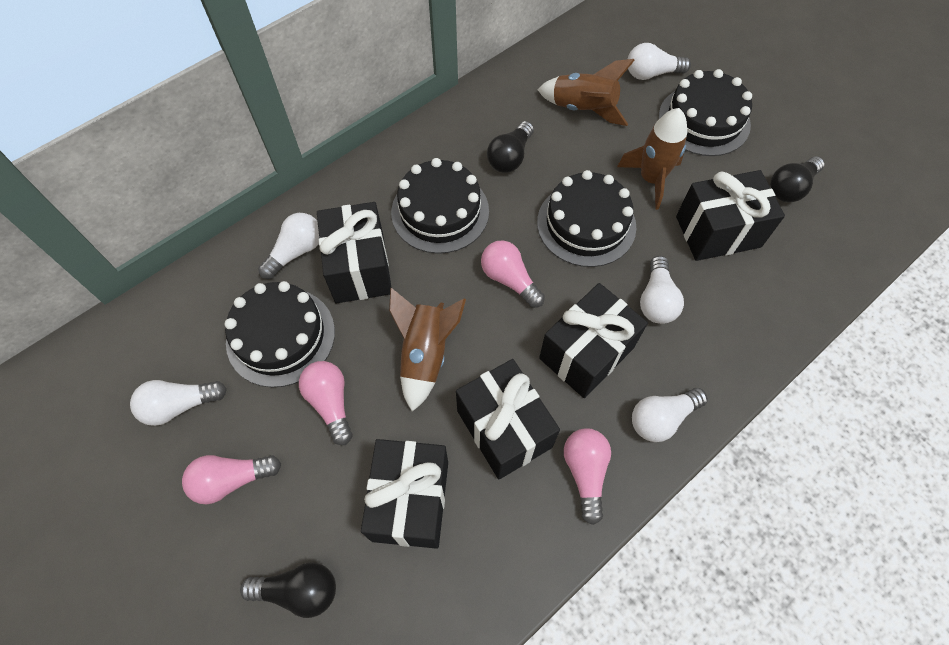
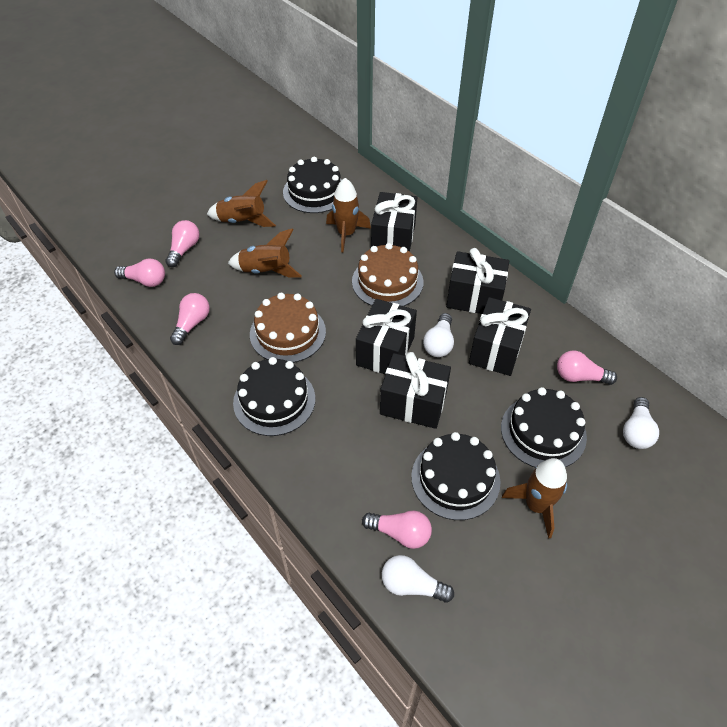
black light bulb: [240,562,336,618] [487,121,534,173] [770,156,824,202] = 3 -> none = 0
brown cake: none = 0 -> [250,293,326,363] [352,243,423,306] = 2
brown rocket: [389,288,466,412] [538,59,635,126] [617,108,687,210] = 3 -> [207,180,276,227] [228,228,302,277] [326,178,371,252] [502,458,567,539] = 4
pink light bulb: [182,455,281,504] [299,361,352,445] [481,240,545,308] [564,428,611,525] = 4 -> [114,259,165,287] [165,220,200,267] [170,293,210,345] [362,510,432,549] [557,351,617,385] = 5
white light bulb: [130,380,227,426] [258,213,319,279] [628,43,691,80] [632,388,708,442] [640,256,684,324] = 5 -> [382,555,454,603] [423,313,454,357] [623,397,659,449] = 3

